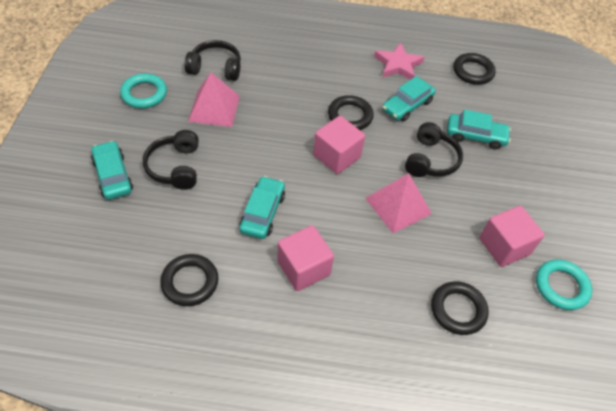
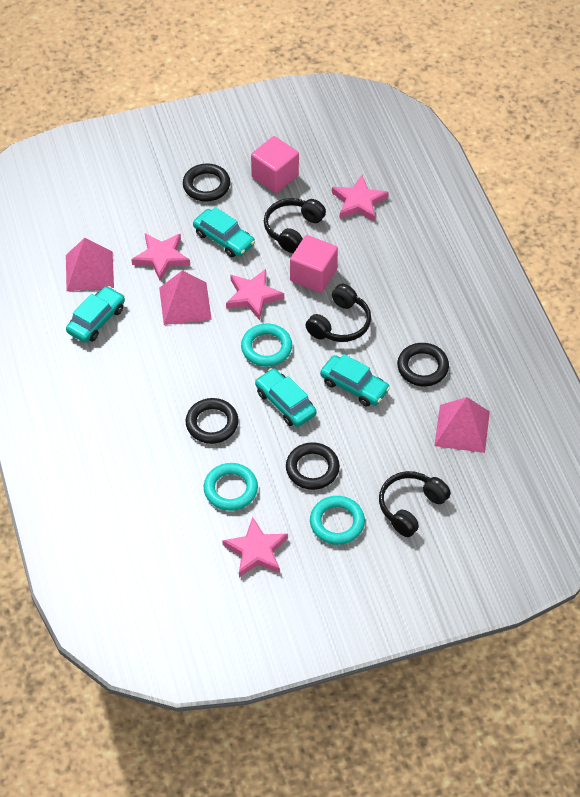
pink cube: [277,225,334,291] [313,116,365,174] [479,206,545,267] = 3 -> [251,136,299,193] [290,235,338,293] = 2
pink pyramid: [188,72,240,127] [365,173,432,233] = 2 -> [66,238,114,291] [159,270,212,325] [434,397,490,453] = 3
pink star: [374,43,424,80] = 1 -> [131,233,190,281] [222,517,288,577] [226,269,284,320] [332,175,389,222] = 4
turquoise ring: [120,74,167,108] [536,259,592,310] = 2 -> [204,463,258,511] [241,324,292,367] [310,496,365,545] = 3

